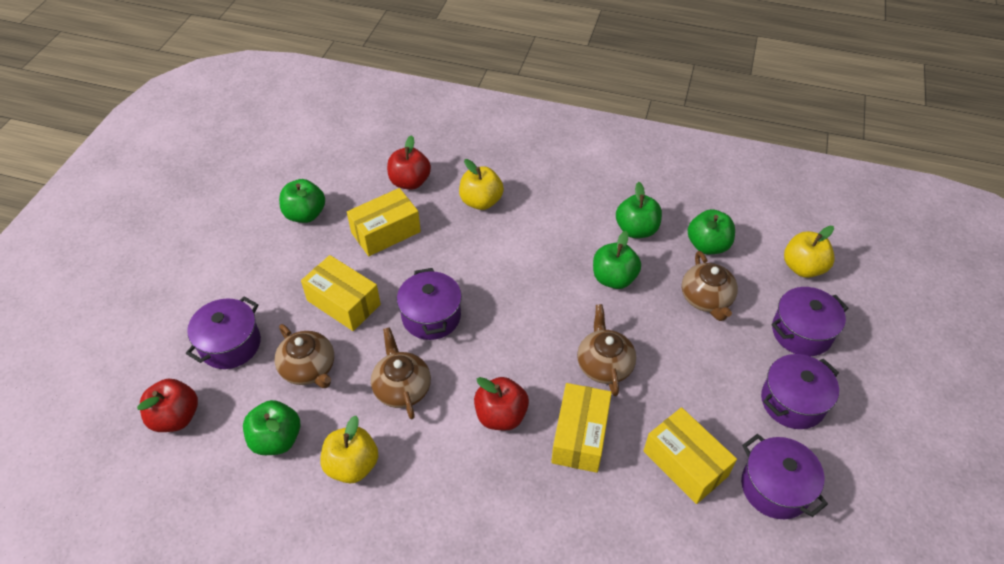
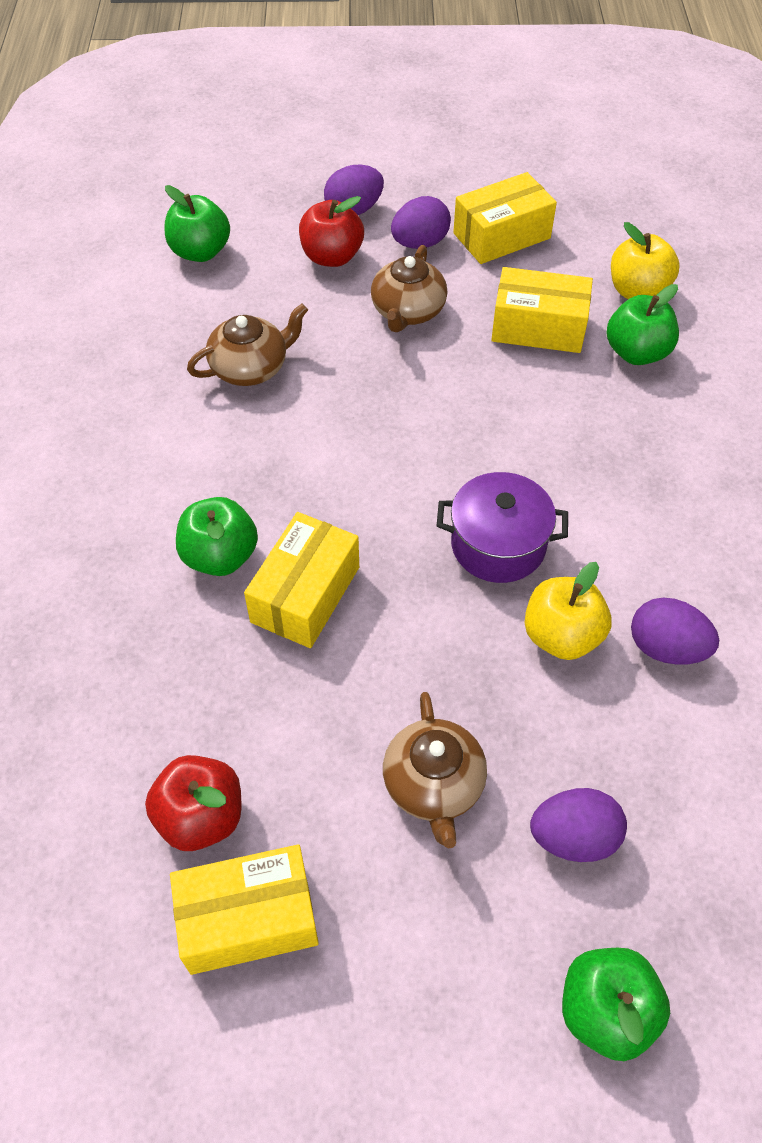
brown teapot: [274,324,334,388] [371,327,431,419] [577,304,636,396] [682,251,738,321] = 4 -> [187,304,308,386] [371,245,447,332] [383,692,487,848] = 3
green apple: [243,400,300,455] [279,179,325,223] [593,231,641,289] [616,182,662,238] [688,209,735,255] = 5 -> [165,185,230,262] [176,497,258,576] [562,948,670,1061] [606,284,679,365] = 4
purple egg: none = 0 -> [324,165,384,215] [391,196,451,249] [530,788,627,862] [631,598,719,665] = 4
purple pot: [186,296,261,369] [397,268,462,340] [741,434,828,519] [761,354,839,429] [771,287,848,356] = 5 -> [437,472,568,583] = 1
red apple: [137,379,198,432] [387,135,431,190] [474,377,529,431] = 3 -> [145,755,241,851] [299,196,364,267] = 2
yellow apple: [320,416,378,483] [459,159,504,210] [784,226,835,278] = 3 -> [524,562,612,660] [611,222,680,299] = 2

